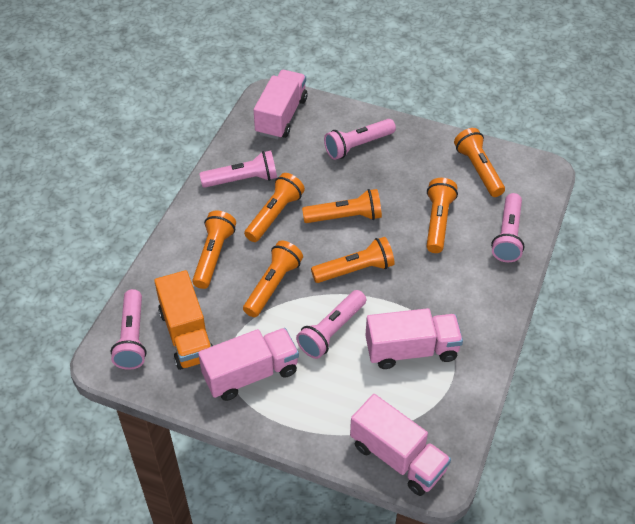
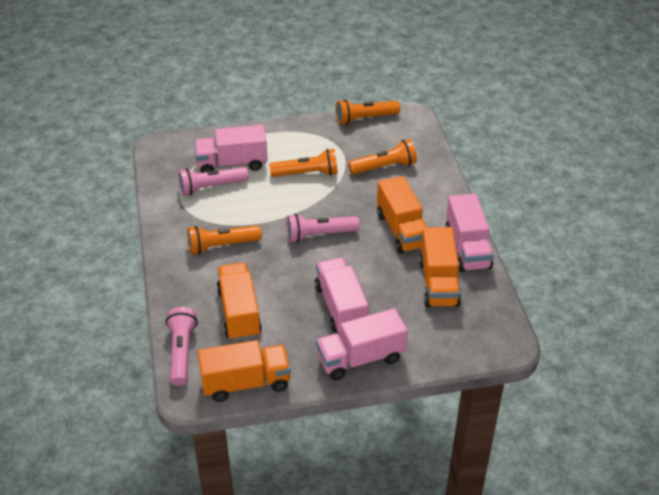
orange flashlight: [192,211,236,289] [243,240,303,317] [244,173,305,242] [302,189,382,223] [311,237,395,283] [426,178,458,253] [454,128,505,197] = 7 -> [187,225,262,255] [269,149,338,177] [336,99,400,125] [348,139,417,175] = 4
orange truck: [154,270,213,370] = 1 -> [198,340,291,402] [217,263,262,341] [377,176,427,254] [419,227,461,308] = 4
pink flashlight: [111,289,146,370] [199,151,277,188] [296,290,366,359] [324,119,396,160] [491,193,524,262] = 5 -> [166,307,198,386] [178,167,249,196] [286,213,360,243] = 3

